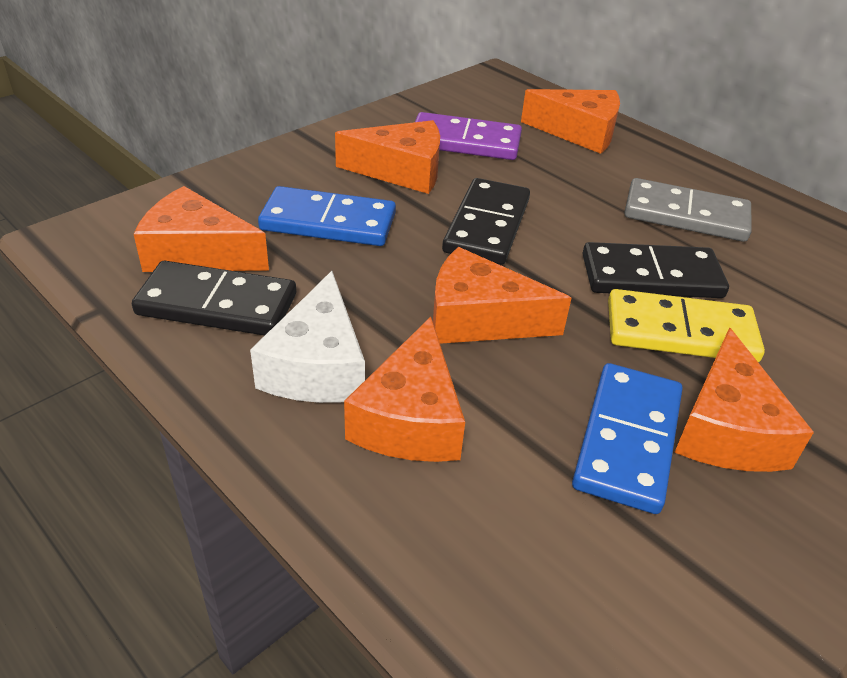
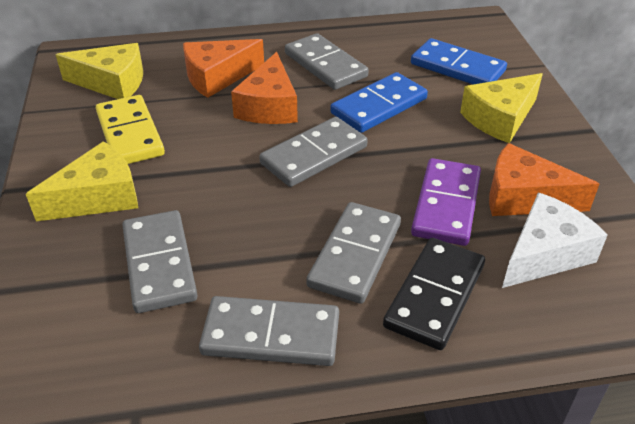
black domino: [132,261,296,336] [442,178,530,265] [583,242,729,298] = 3 -> [383,238,485,350] = 1
grey domino: [624,178,752,242] = 1 -> [122,210,198,313] [199,296,339,366] [259,117,367,187] [285,33,369,90] [306,202,401,304] = 5
orange cheese: [134,186,269,272] [335,120,440,194] [344,317,465,462] [433,247,571,344] [521,89,620,154] [674,327,814,472] = 6 -> [183,39,264,98] [231,52,298,124] [489,143,599,216] = 3
yellow cheese: none = 0 -> [26,141,138,221] [56,43,143,99] [460,73,543,143] = 3

